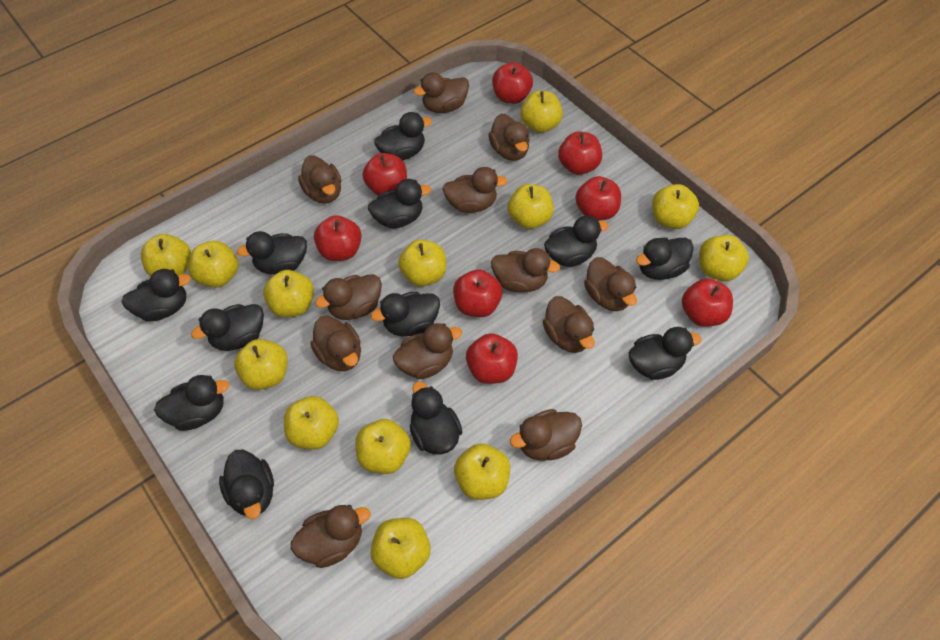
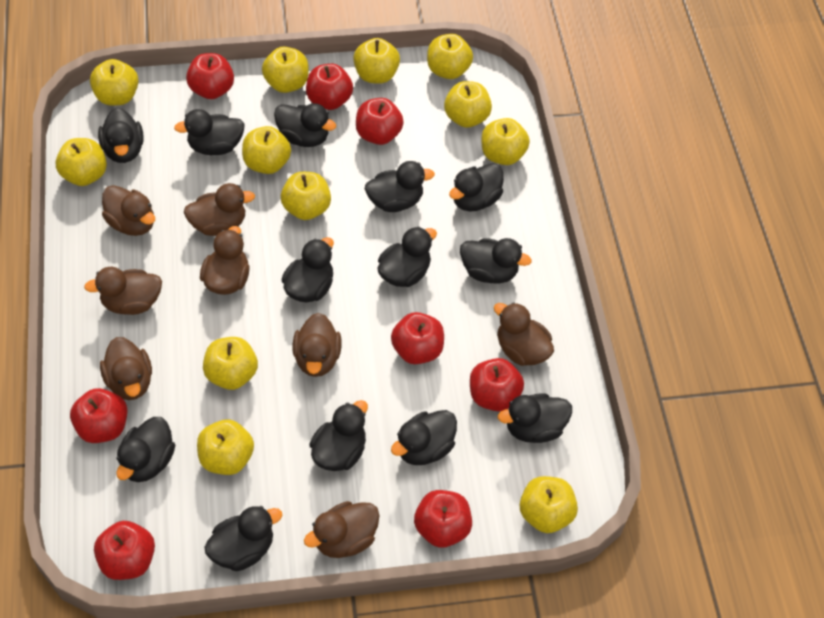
black duck: [121,269,191,321] [154,375,229,431] [191,304,264,351] [219,450,274,519] [236,231,307,274] [368,179,431,228] [371,292,440,336] [374,112,432,160] [410,382,462,455] [544,215,609,267] [629,327,702,380] [636,237,694,280] = 12 -> [98,107,144,163] [116,417,175,482] [174,109,245,155] [204,506,283,571] [274,103,336,147] [282,237,334,302] [309,400,368,471] [365,161,435,212] [377,227,437,287] [391,410,457,465] [449,163,504,211] [460,238,532,283] [498,394,572,443] = 13
brown duck: [291,505,371,568] [298,155,341,204] [310,316,361,371] [315,274,382,320] [393,323,462,379] [414,72,469,113] [442,167,507,213] [488,114,530,161] [491,248,560,292] [510,409,582,461] [543,296,595,353] [584,257,637,311] = 12 -> [84,267,162,315] [100,337,152,400] [102,185,155,236] [183,183,255,236] [200,226,250,295] [292,313,342,377] [304,501,380,558] [494,302,554,366] = 8
yellow apple: [141,234,191,276] [188,241,239,288] [234,339,288,390] [263,270,314,317] [284,396,339,450] [355,419,411,474] [371,518,431,579] [398,240,446,286] [454,443,510,500] [508,184,554,229] [520,91,563,133] [652,184,699,229] [699,235,749,281] = 13 -> [55,138,107,186] [90,59,139,106] [197,419,254,475] [203,337,258,390] [242,126,291,174] [262,47,309,93] [281,172,331,220] [353,38,400,84] [427,34,473,79] [444,81,492,128] [482,118,530,165] [520,476,578,533] = 12

